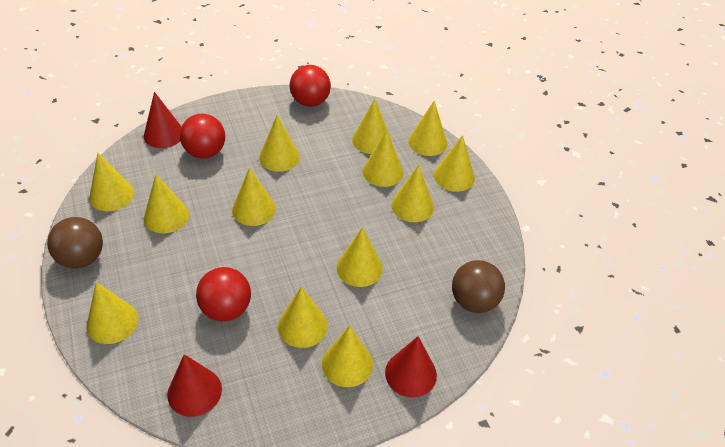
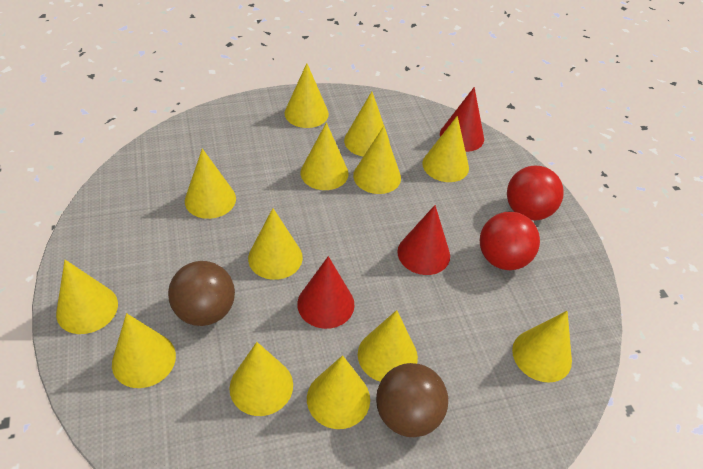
red ball: [180,114,225,158] [196,267,251,321] [290,65,331,107] = 3 -> [480,212,540,270] [507,166,564,220] = 2

